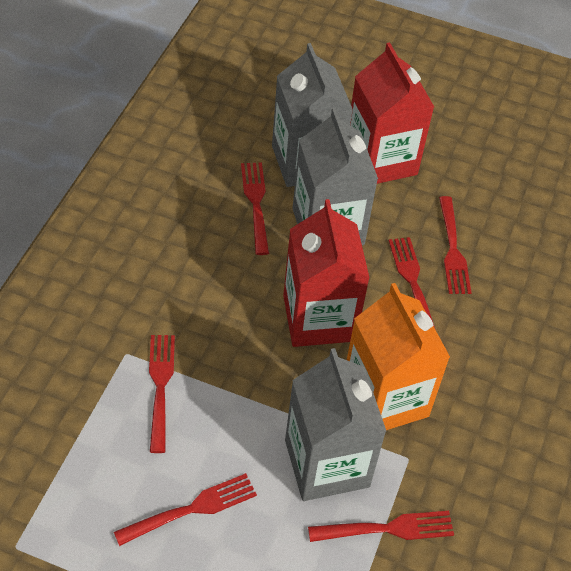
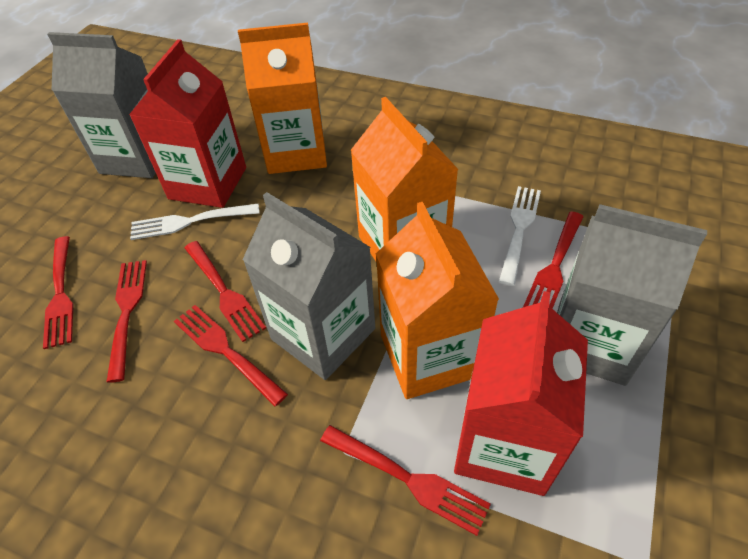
orange carton: [347,283,450,430] = 1 -> [238,23,327,174] [350,97,459,262] [376,202,499,399] = 3
white fork: none = 0 -> [130,204,260,240] [499,186,541,286] = 2

